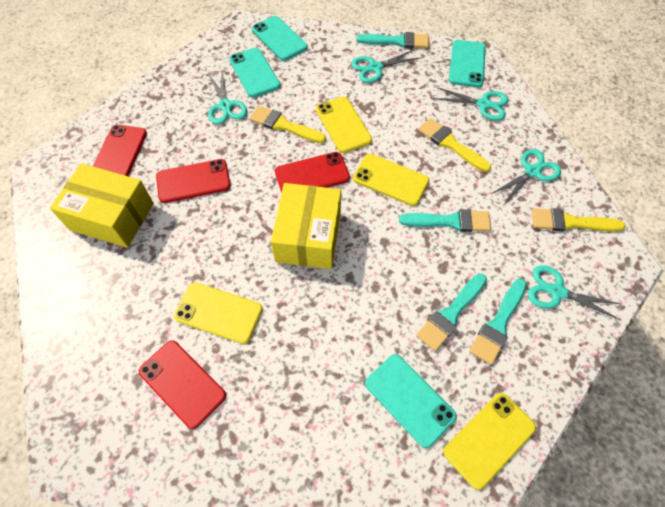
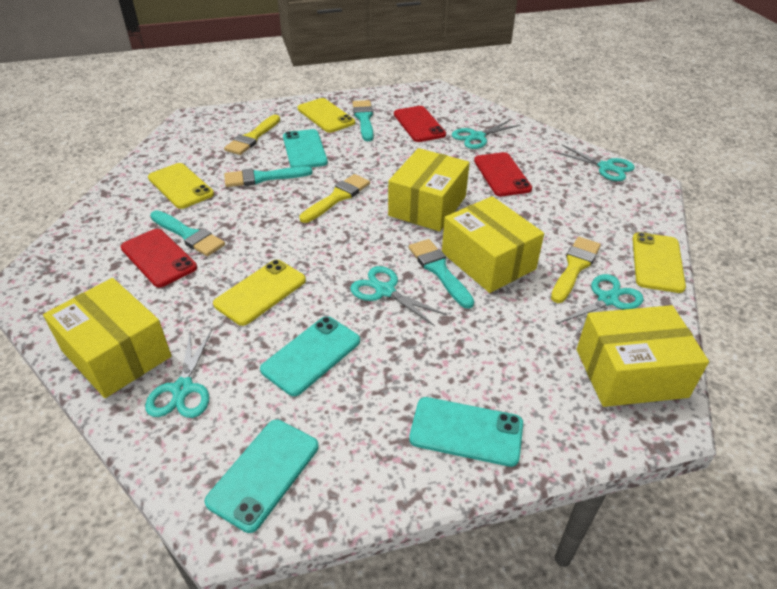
red phone: [93,125,147,176] [139,340,226,429] [156,159,231,203] [275,152,350,193] = 4 -> [121,229,197,287] [394,106,446,142] [474,152,532,196] = 3
yellow box: [50,163,154,248] [271,183,341,269] = 2 -> [43,278,172,398] [388,148,470,231] [442,196,544,293] [577,305,709,407] = 4

